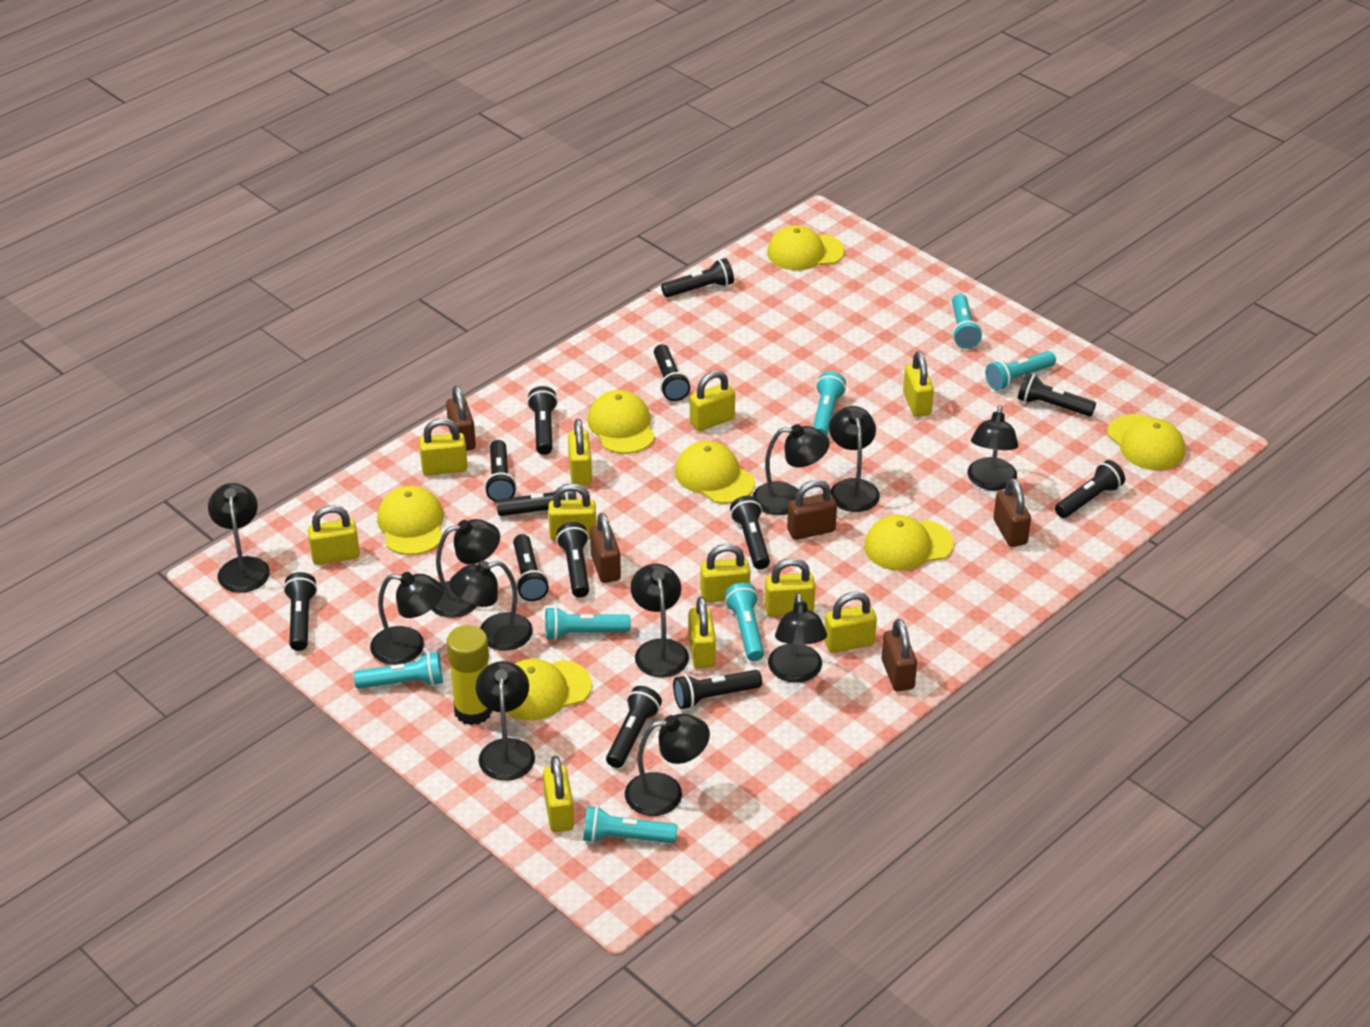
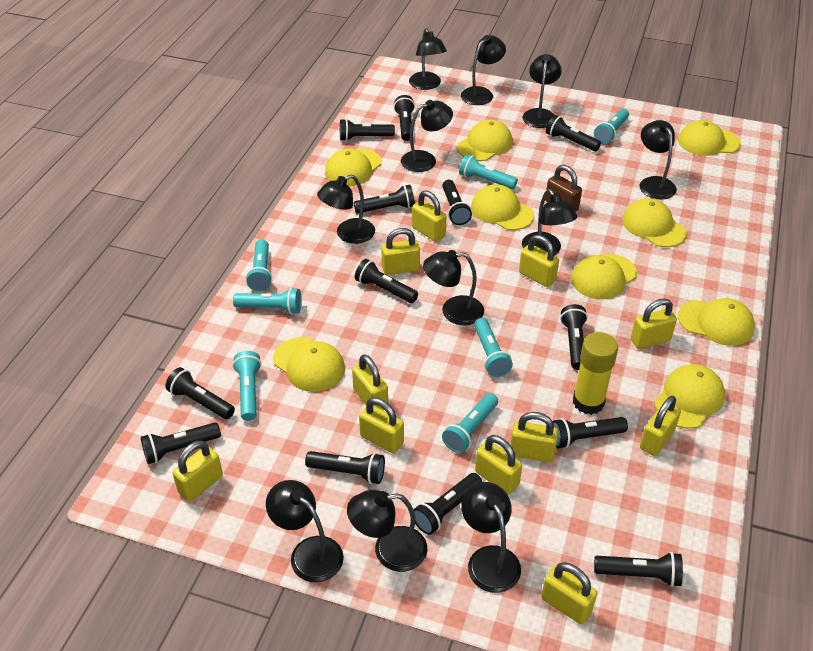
brown padlock: [446,386,476,451] [590,513,621,583] [787,480,837,540] [882,619,917,692] [993,478,1031,547] = 5 -> [545,165,582,212] = 1
yellow cap: [377,486,444,555] [506,659,592,720] [587,390,655,454] [675,441,755,504] [767,225,845,270] [864,515,954,571] [1107,414,1185,470] = 7 -> [273,337,345,392] [325,149,382,186] [457,119,513,161] [471,184,534,230] [571,254,637,299] [622,198,687,247] [654,364,725,429] [678,120,741,156] [678,298,755,346] = 9

